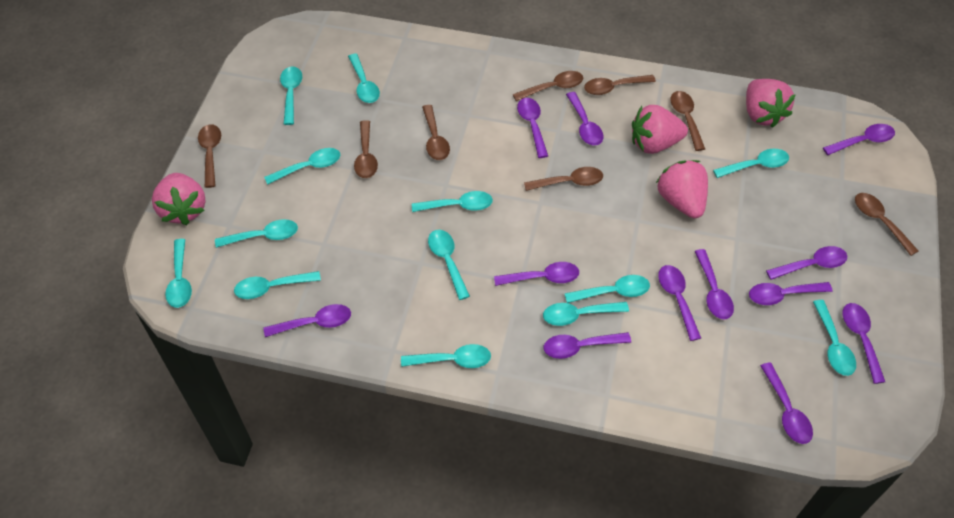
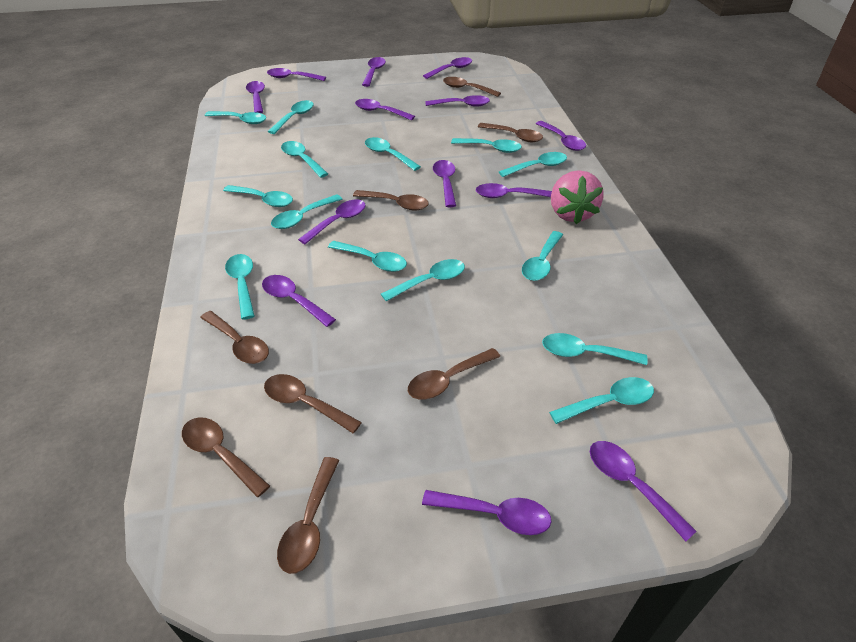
pink strawberry: [152,173,206,225] [632,105,688,154] [656,160,708,218] [746,79,796,128] = 4 -> [551,170,604,224] = 1
purple spoon: [264,304,351,337] [494,262,579,286] [517,98,548,158] [544,332,631,359] [566,92,603,145] [658,265,701,341] [695,249,734,319] [749,282,833,305] [760,362,813,444] [766,246,847,280] [823,124,895,155] [843,303,885,384] = 12 -> [246,81,265,113] [262,275,336,327] [267,68,326,81] [298,199,366,244] [355,99,415,121] [362,57,386,87] [422,490,551,535] [423,57,472,79] [426,95,490,107] [433,160,456,207] [476,183,552,198] [536,121,586,151] [590,441,697,541] = 13
turquoise spoon: [165,239,192,308] [215,219,298,248] [234,271,321,299] [264,148,340,185] [280,66,302,125] [348,54,380,103] [401,344,491,368] [412,191,493,212] [428,230,470,300] [543,302,629,326] [564,275,650,303] [713,149,789,178] [813,300,856,376] = 13 -> [205,111,266,124] [223,185,293,207] [225,254,255,320] [268,100,314,134] [271,194,342,229] [281,141,328,178] [328,241,407,272] [365,137,421,171] [381,259,465,301] [451,138,522,153] [499,152,567,177] [522,231,563,281] [542,333,648,365] [549,377,654,424] = 14

